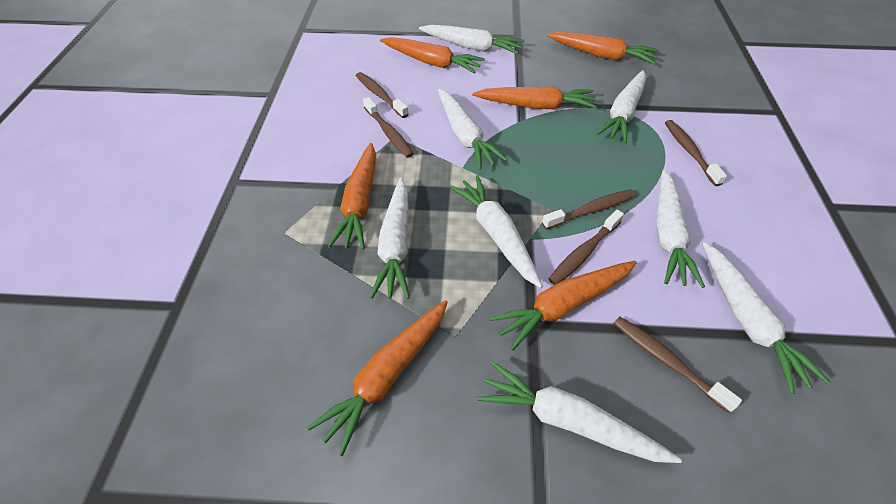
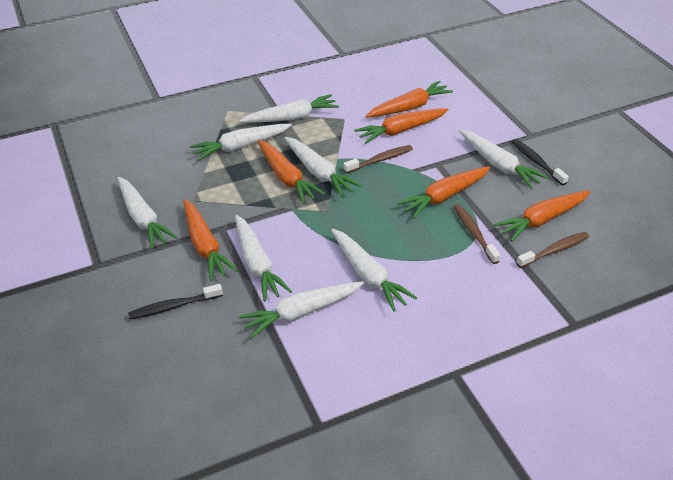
black toothbrush: none = 0 -> [128,284,223,319] [511,139,569,185] = 2
brown toothbrush: [356,72,409,118] [363,97,414,158] [542,189,636,229] [549,210,624,285] [613,317,742,413] [665,120,727,186] = 6 -> [343,145,413,173] [453,204,501,264] [516,232,589,268] = 3

